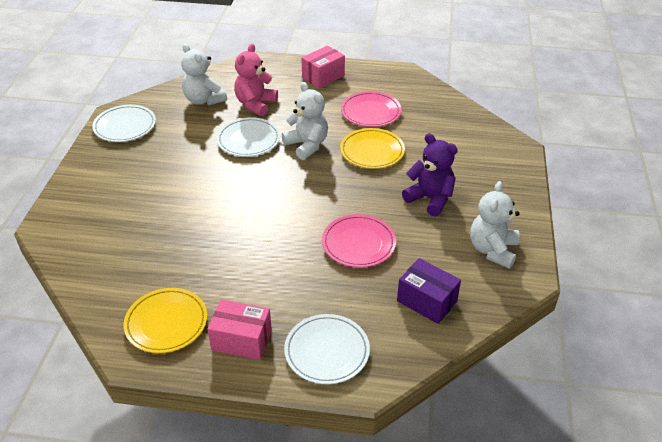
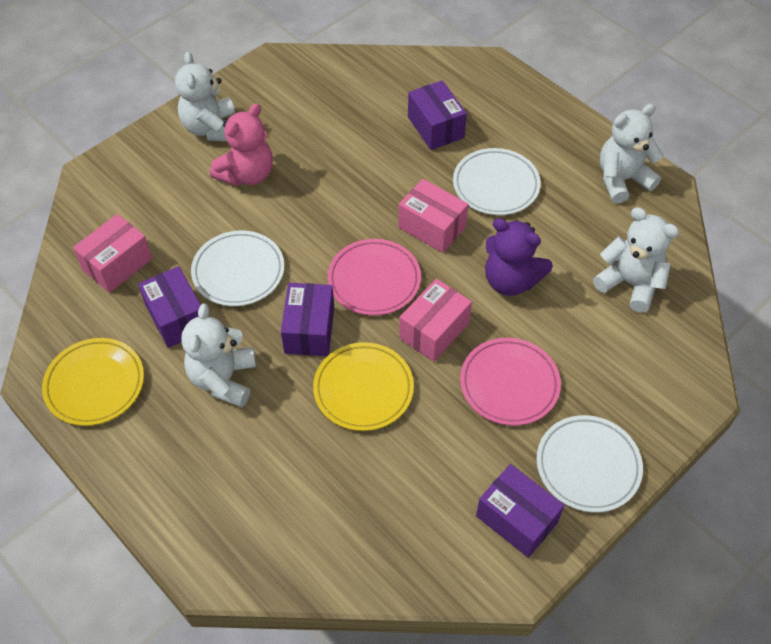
pink box: [207,299,272,360] [301,45,345,88] = 2 -> [73,214,153,293] [398,179,469,253] [399,279,472,362] = 3
purple box: [397,258,461,324] = 1 -> [138,266,201,348] [281,283,334,356] [408,80,467,150] [476,464,564,558] = 4
white teddy bear: [181,44,227,105] [282,82,328,160] [470,181,520,269] = 3 -> [175,52,235,142] [181,303,256,407] [593,207,679,313] [600,104,663,204] = 4

